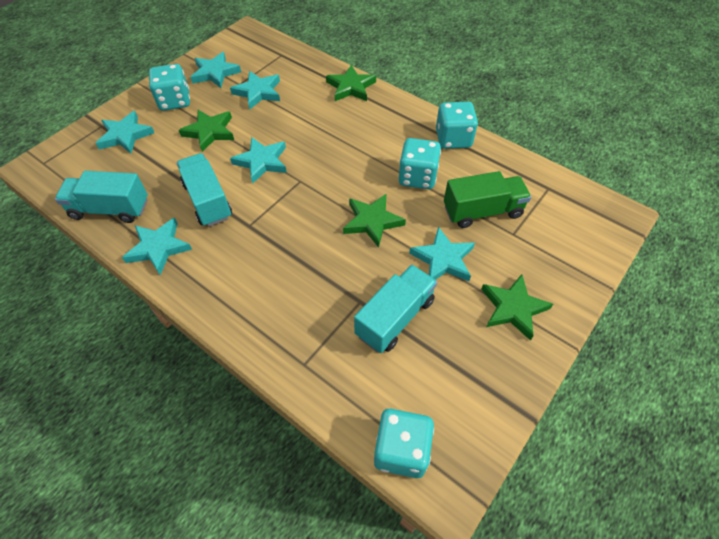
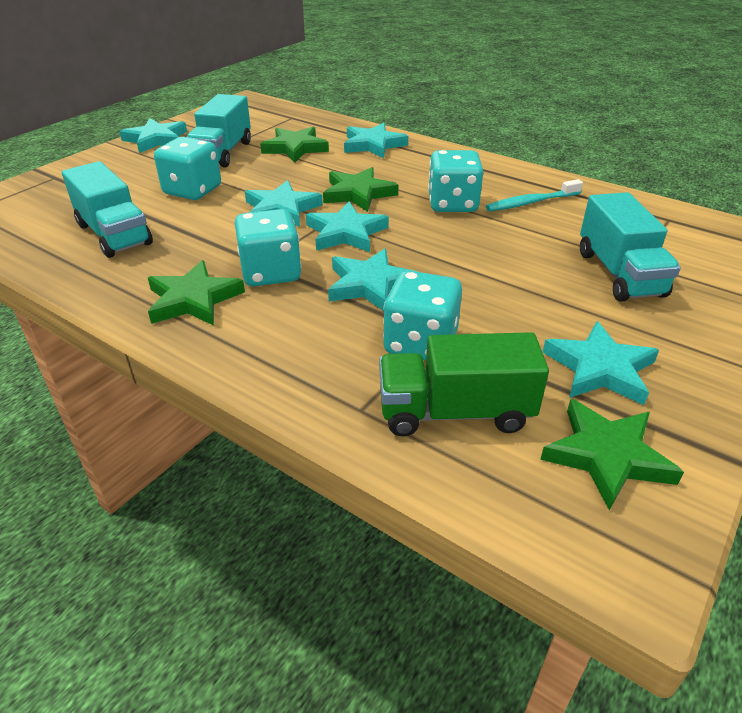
turquoise toothbrush: none = 0 -> [486,179,583,211] = 1

